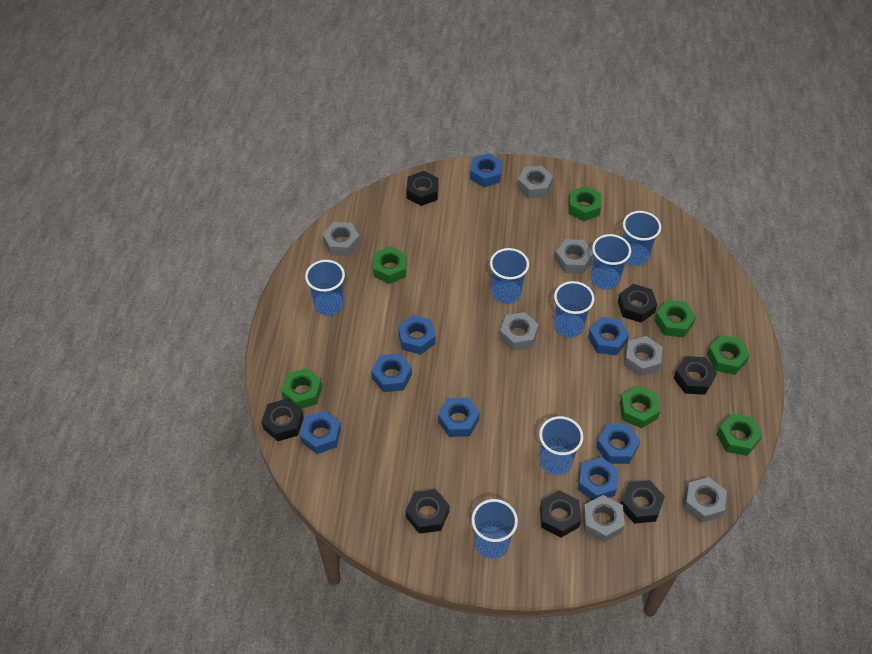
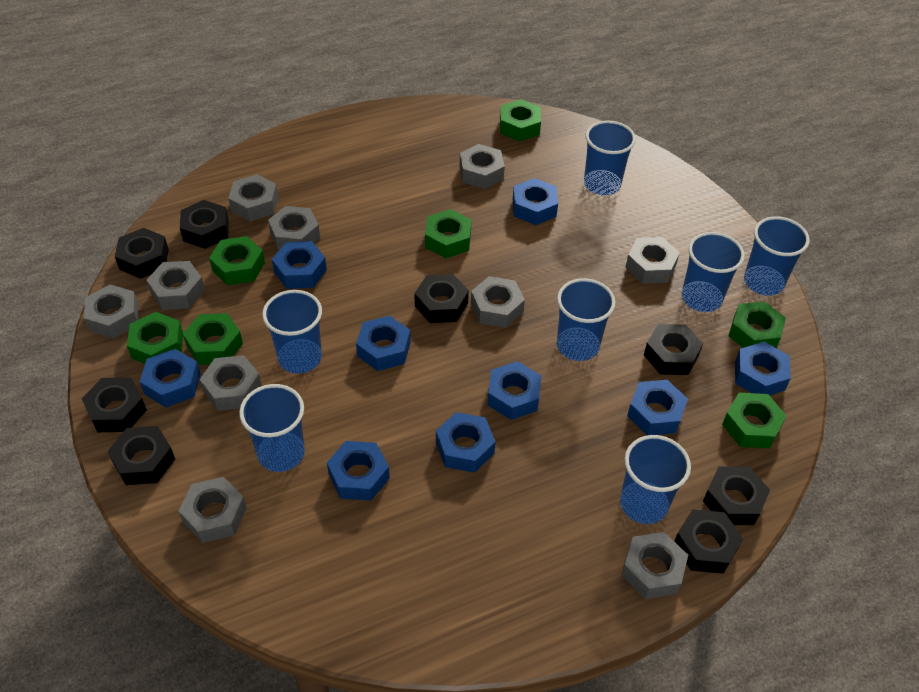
black nut: [261,399,304,441] [406,171,439,206] [406,489,449,534] [540,490,581,538] [618,284,657,323] [621,480,665,524] [674,356,717,395] = 7 -> [82,377,147,432] [108,426,175,485] [115,228,169,279] [180,200,229,249] [414,274,469,323] [644,324,703,375] [674,509,743,574] [703,466,770,525] = 8
blue nut: [300,410,341,454] [371,353,412,392] [398,315,436,355] [438,398,480,437] [470,153,503,187] [578,457,619,500] [588,317,629,355] [596,424,641,464] = 8 -> [140,349,200,408] [272,241,327,289] [327,441,390,501] [356,316,411,371] [436,412,496,473] [487,361,541,420] [513,178,558,225] [627,380,688,435] [735,342,791,396] = 9
grey nut: [322,222,360,256] [500,312,539,351] [517,166,553,198] [555,239,593,274] [583,495,625,542] [624,336,663,376] [684,477,727,523] = 7 -> [84,285,139,339] [147,261,205,310] [178,477,247,543] [200,355,262,411] [228,174,278,222] [268,206,320,250] [460,144,505,189] [471,276,525,328] [621,532,688,599] [625,237,680,284] = 10

